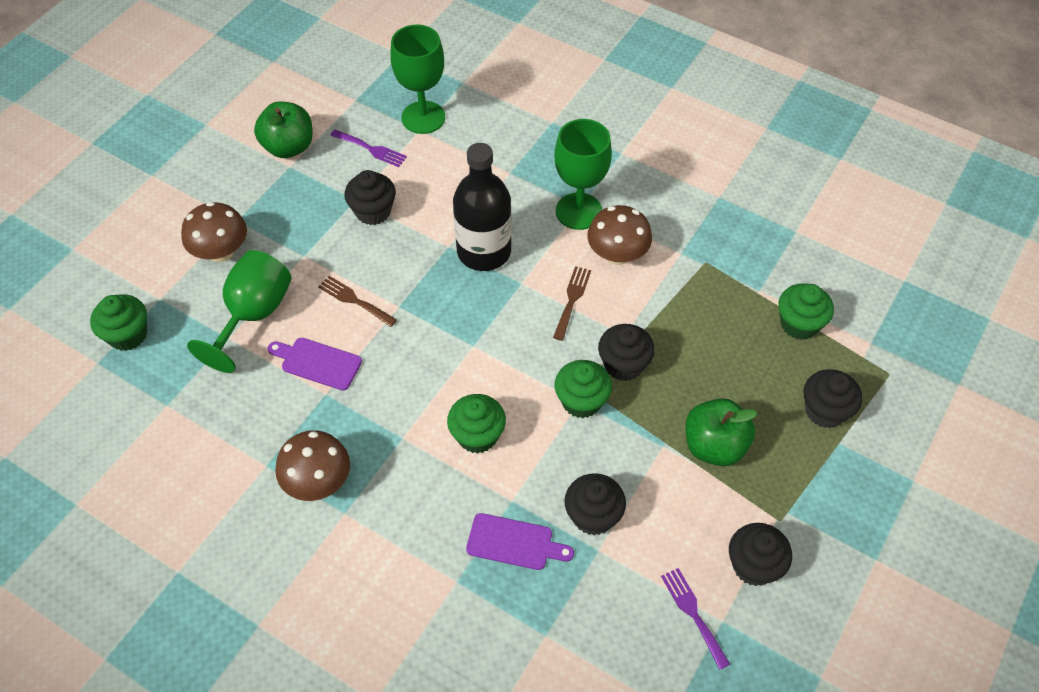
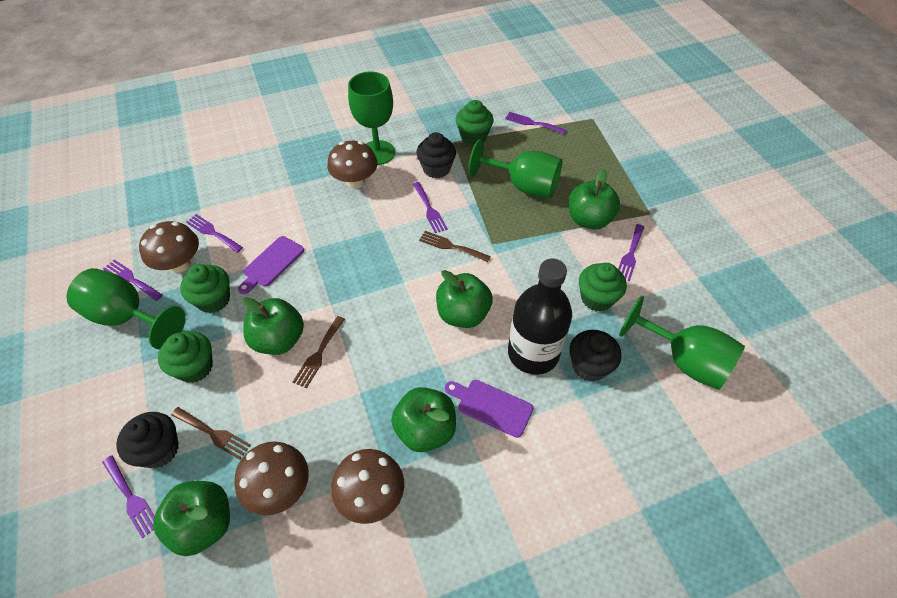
black cupcake: [344,170,396,225] [565,473,626,535] [598,324,655,381] [729,523,792,586] [804,369,862,428] = 5 -> [116,412,179,468] [416,132,456,178] [569,330,622,382] = 3
brown fork: [318,276,397,327] [553,266,591,341] = 2 -> [171,407,251,460] [293,316,345,388] [419,231,491,262] = 3
brown mushroom: [181,202,247,262] [275,430,350,501] [587,205,652,265] = 3 -> [139,221,199,273] [234,441,309,516] [327,141,378,189] [331,449,404,524] = 4
green apple: [254,102,313,158] [685,398,757,466] = 2 -> [153,481,230,556] [242,297,304,355] [391,387,456,452] [436,270,493,328] [569,169,620,230] = 5
green goblet: [187,250,291,373] [390,24,445,134] [554,119,612,230] = 3 -> [66,268,185,349] [348,71,395,165] [468,139,562,198] [619,296,745,390] = 4
purple fork: [330,130,407,167] [661,568,730,670] = 2 -> [102,455,154,538] [103,259,163,301] [186,214,243,253] [412,182,448,233] [505,112,567,134] [618,224,644,281] = 6

